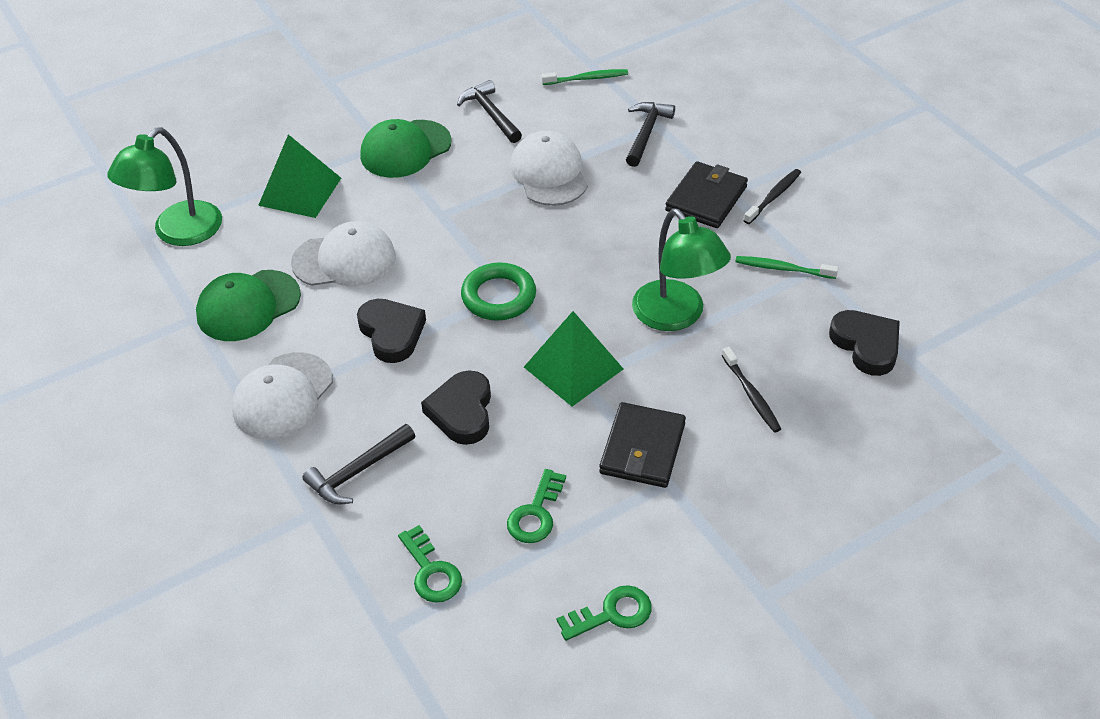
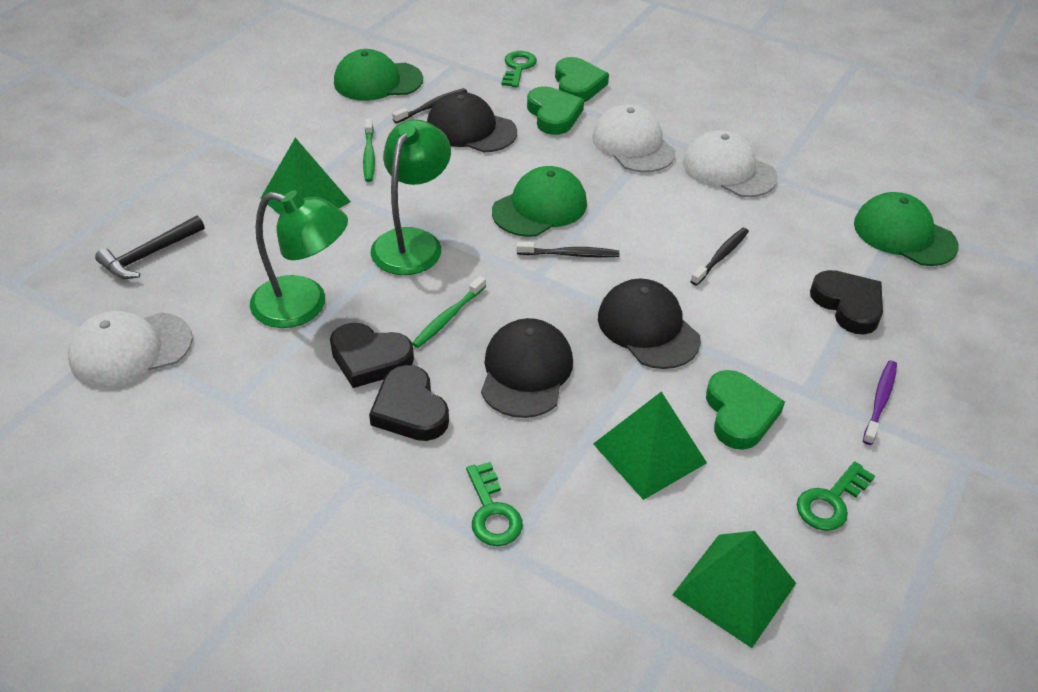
black cap: none = 0 -> [427,92,517,152] [481,318,573,418] [598,279,701,369] = 3
black hammer: [302,424,415,505] [457,80,522,143] [626,102,675,167] = 3 -> [95,216,205,279] = 1
black toothbrush: [722,347,781,433] [743,169,801,224] = 2 -> [392,88,467,123] [517,242,619,258] [690,228,749,286] = 3
black wallet: [599,402,686,488] [665,161,748,228] = 2 -> none = 0
green cap: [196,270,301,341] [360,119,452,178] = 2 -> [334,49,423,101] [492,166,587,237] [854,192,959,266] = 3
green heart: none = 0 -> [527,86,584,135] [555,57,609,102] [706,370,785,450] = 3
green pyramid: [258,134,341,218] [524,311,623,406] = 2 -> [260,138,351,215] [593,392,707,500] [672,531,796,648] = 3
green ring: [461,262,536,321] = 1 -> none = 0
purple toothbrush: none = 0 -> [863,360,897,445] = 1

